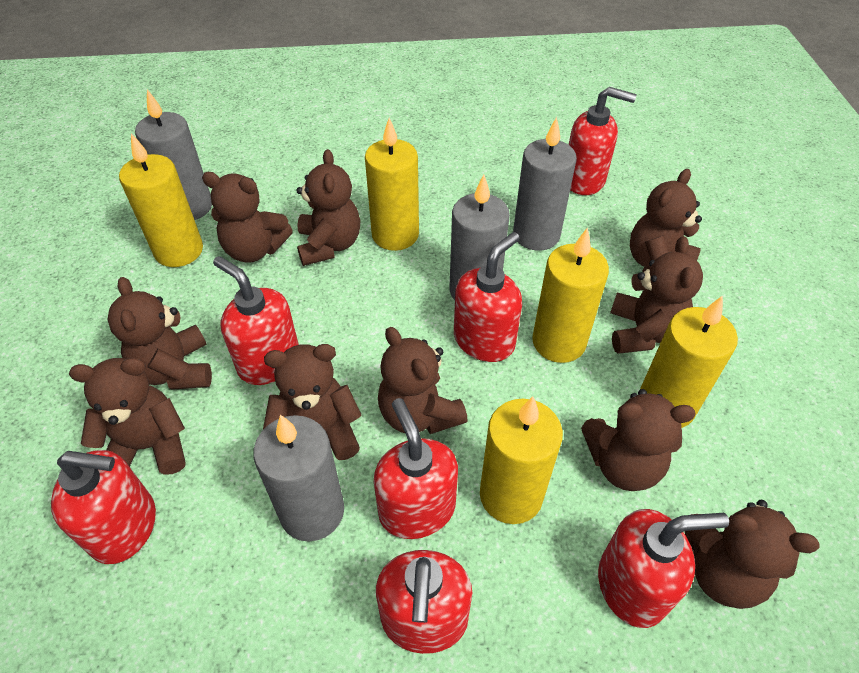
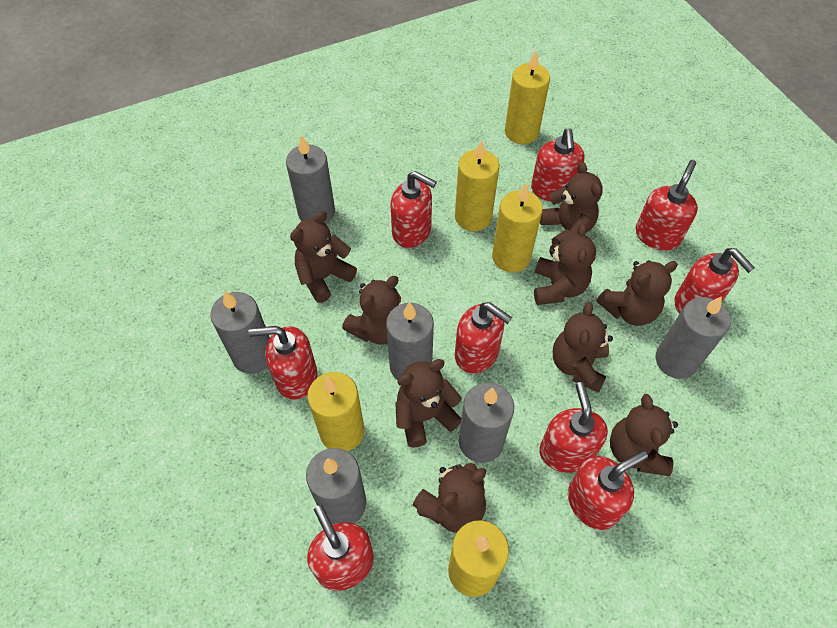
brown teddy bear: [69,358,186,475] [108,277,212,390] [202,172,293,263] [263,344,362,460] [296,149,360,266] [378,327,468,434] [581,389,696,491] [610,236,703,354] [630,169,702,272] [685,500,819,609] = 10 -> [290,211,357,303] [342,276,401,345] [395,359,462,448] [413,463,486,533] [534,223,596,305] [540,162,603,245] [553,302,613,393] [597,260,678,326] [610,394,678,476] = 9
grey candle: [135,89,212,220] [253,415,344,542] [450,174,510,300] [513,117,577,251] = 4 -> [210,291,270,374] [286,135,335,224] [306,448,366,525] [386,302,434,380] [459,382,514,463] [656,296,731,379] = 6
red soap dispenser: [51,450,156,564] [213,256,299,385] [374,398,458,539] [376,550,472,654] [454,232,522,362] [569,87,637,195] [598,509,729,628] = 7 -> [249,326,317,400] [307,505,374,591] [391,171,437,248] [455,302,512,373] [531,128,584,201] [539,382,608,473] [568,450,648,530] [636,160,698,251] [674,248,755,314] = 9

